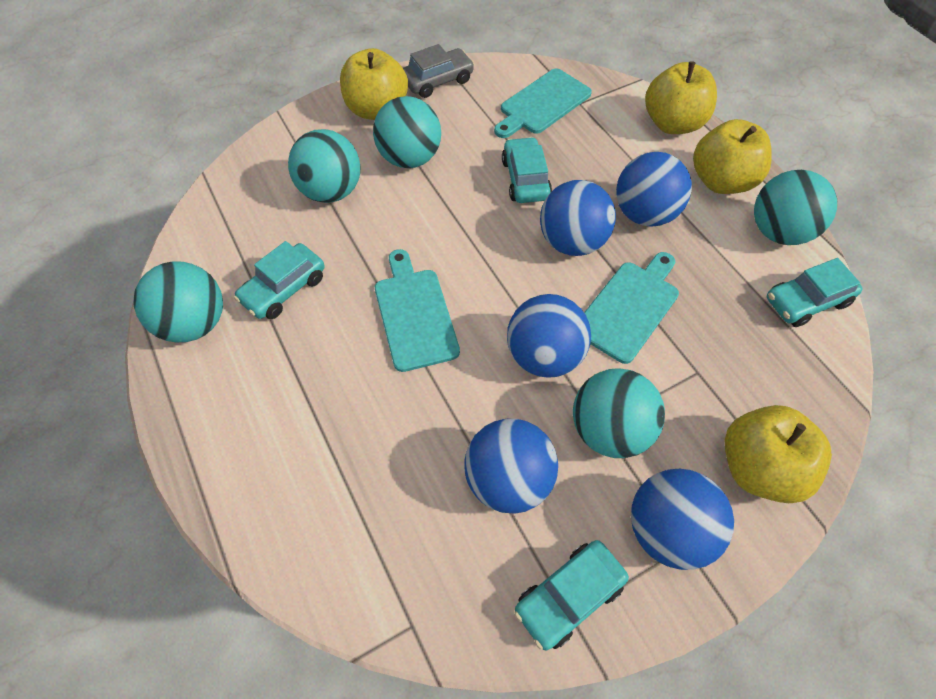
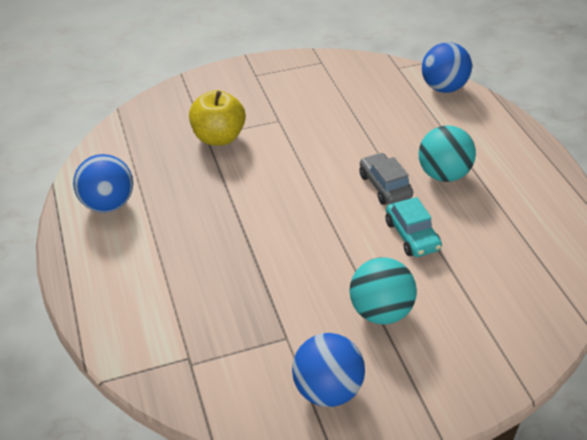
blue ball: [465,419,558,514] [507,294,591,378] [540,180,616,256] [616,152,692,227] [631,469,734,570] = 5 -> [73,154,133,213] [292,333,365,407] [422,42,472,93] = 3
turquoise ball: [134,261,223,342] [288,129,360,203] [373,96,441,168] [573,368,665,458] [754,170,837,245] = 5 -> [350,257,417,325] [419,125,476,182] = 2
turquoise car: [234,241,325,319] [502,137,552,203] [514,540,629,650] [767,258,862,327] = 4 -> [385,197,442,257] = 1
turquoise cutting board: [375,249,460,372] [494,69,592,138] [584,252,679,364] = 3 -> none = 0
yellow apple: [340,48,408,120] [645,61,717,134] [693,119,772,194] [724,405,832,503] = 4 -> [189,90,246,146] = 1

